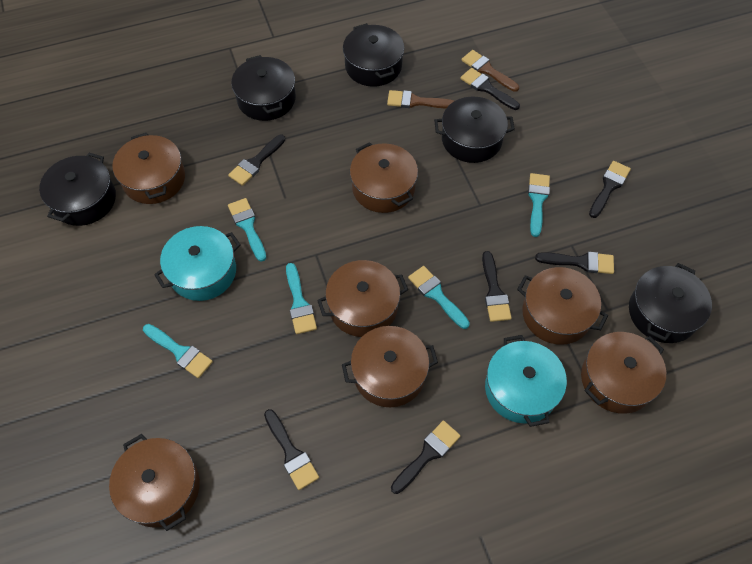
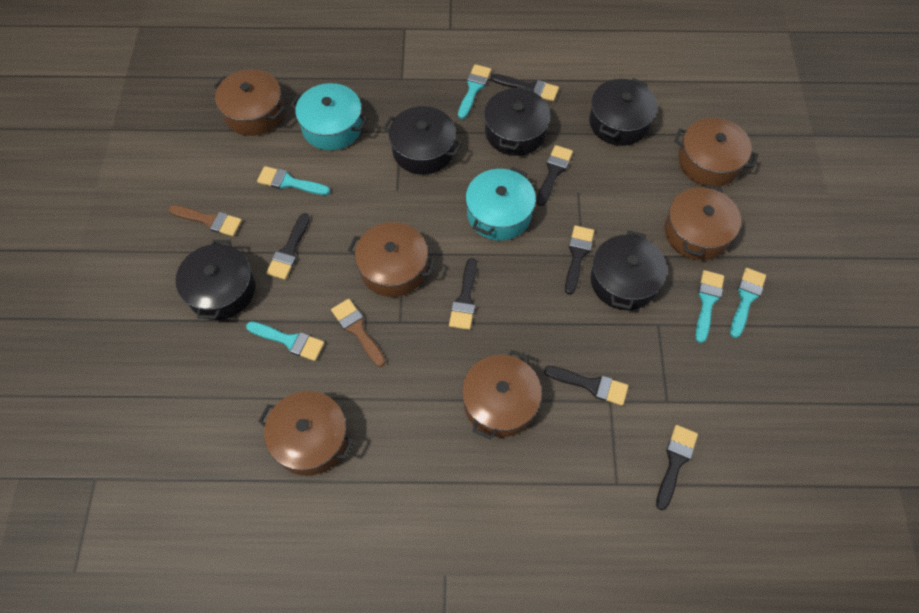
brown pot: [109,434,200,531] [112,133,185,204] [317,260,408,337] [342,326,438,407] [350,142,418,213] [517,267,608,345] [581,332,666,414] = 7 -> [214,69,285,136] [258,391,354,476] [348,222,436,297] [462,350,542,440] [665,184,741,260] [674,118,758,187] = 6

